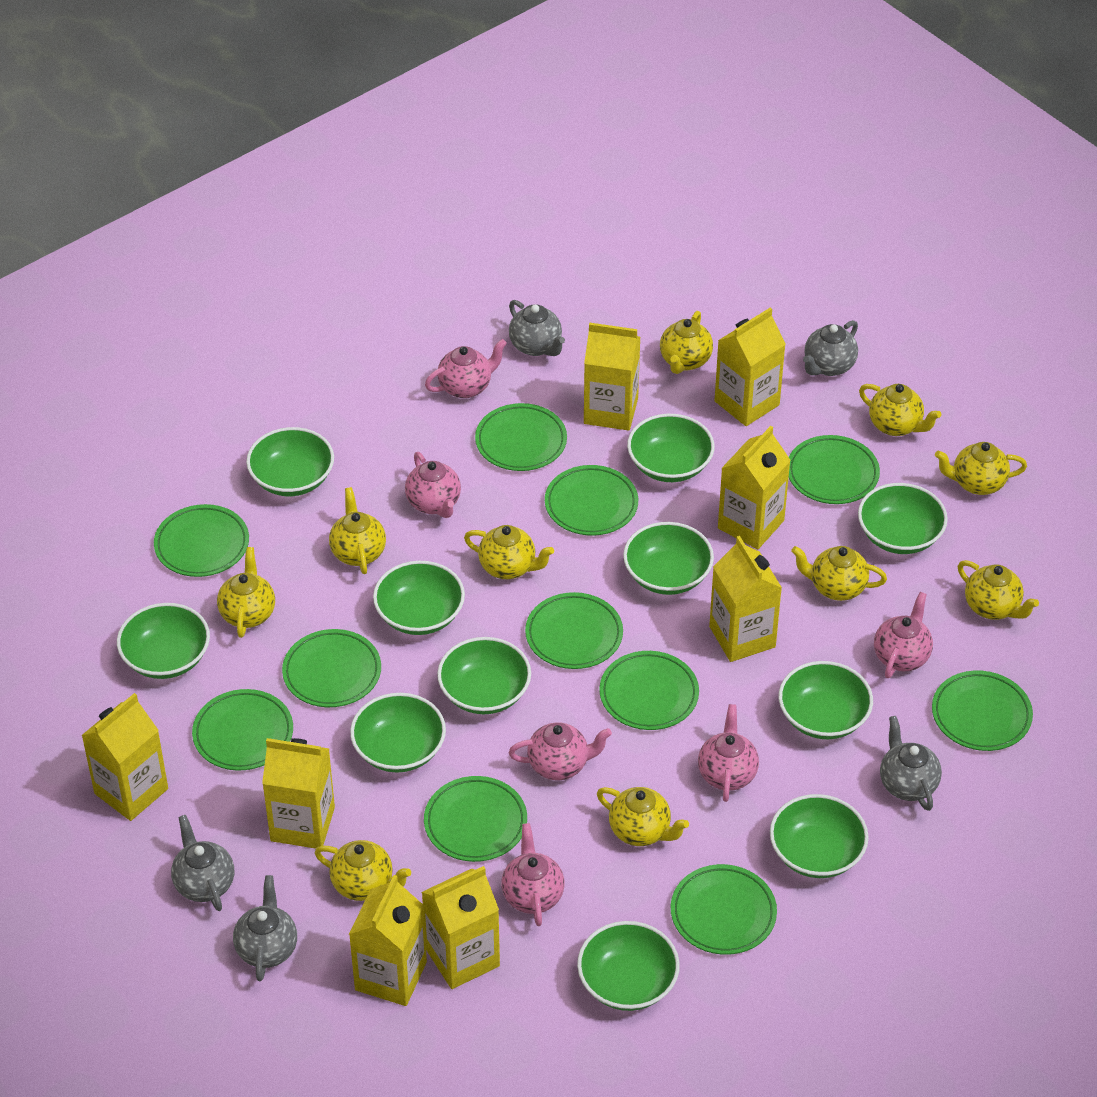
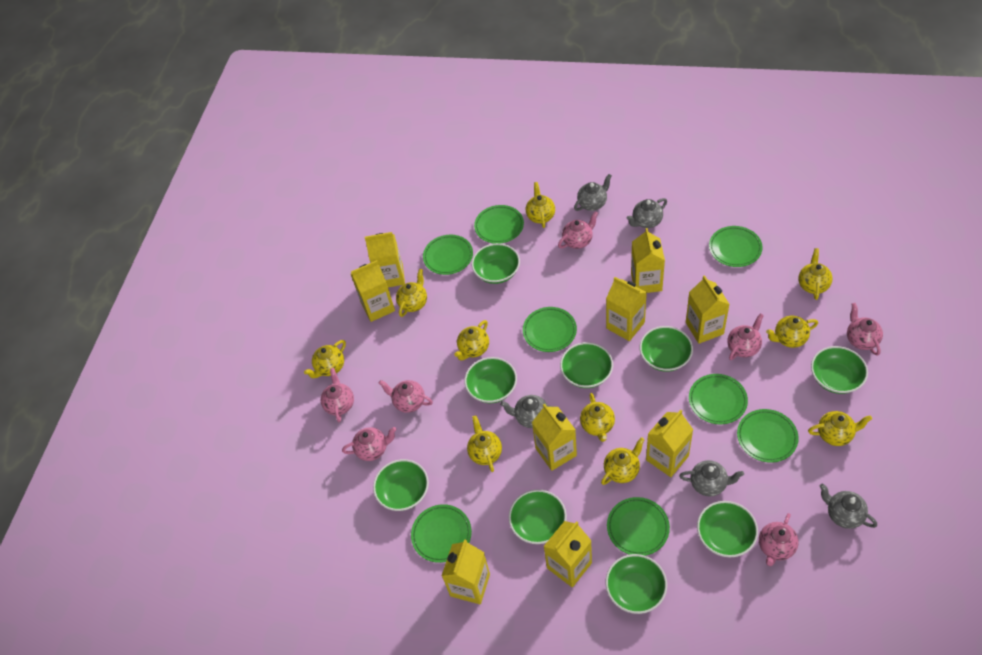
green bowl: [117,603,210,679] [246,427,334,496] [350,693,446,773] [373,561,465,635] [437,637,531,714] [577,921,680,1011] [623,522,714,595] [627,414,715,482] [770,794,869,878] [779,661,873,739] [858,483,948,554] = 11 -> [373,459,429,511] [464,357,517,403] [472,243,520,284] [509,490,567,544] [560,342,613,388] [606,554,667,614] [640,326,693,372] [697,501,758,557] [811,346,868,394] = 9
green plate: [154,504,249,577] [192,689,293,771] [282,629,381,707] [424,776,527,862] [475,403,567,471] [525,592,623,669] [545,465,638,536] [599,651,699,730] [671,864,777,955] [789,435,880,504] [932,670,1033,751] = 11 -> [411,504,472,563] [423,235,473,275] [474,205,524,244] [523,307,577,352] [607,497,670,556] [689,374,748,425] [709,226,763,267] [737,409,799,463] = 8
pink teapot: [405,452,461,518] [425,339,507,398] [501,823,565,926] [509,722,612,780] [698,704,759,802] [874,592,933,678] = 6 -> [321,368,354,422] [342,427,397,461] [379,380,433,413] [558,211,598,249] [727,313,764,360] [759,513,798,566] [847,303,883,356] = 7
yellow carton: [81,693,168,821] [262,738,335,849] [349,875,427,1006] [422,866,500,989] [584,323,640,431] [709,536,782,662] [714,308,786,426] [718,426,791,549] = 8 -> [351,260,395,322] [365,232,405,287] [442,539,490,604] [532,404,577,471] [543,521,592,587] [606,277,647,341] [631,228,665,293] [646,410,693,477] [686,275,729,344] = 9

